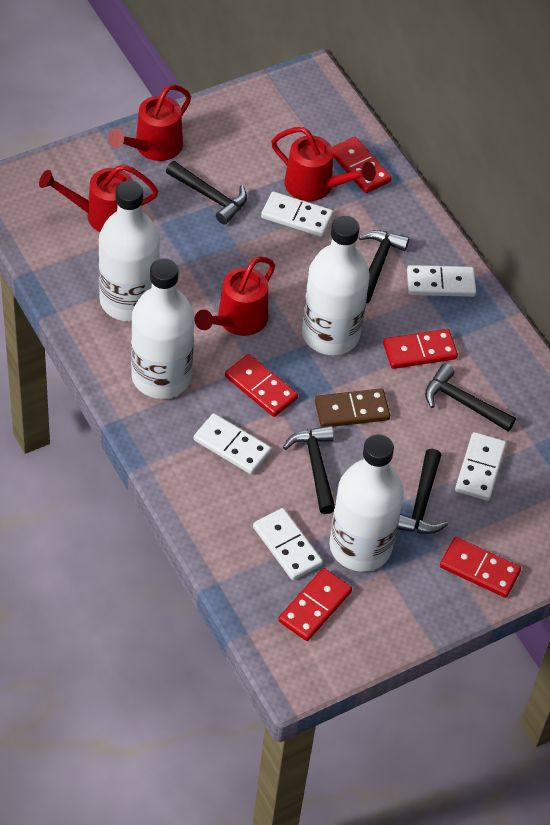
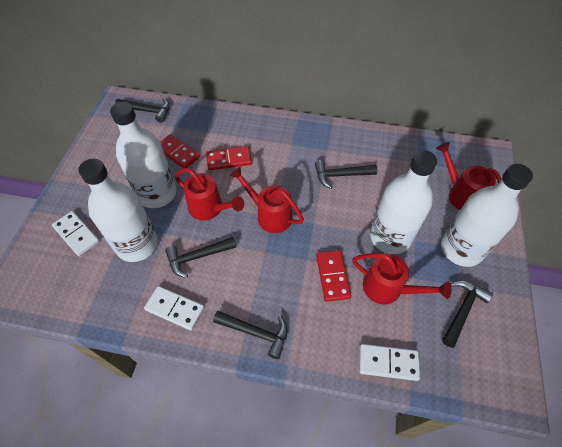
brown domino: [315,388,390,427] = 1 -> none = 0
red domino: [225,354,298,417] [278,568,352,641] [332,137,392,193] [383,329,458,369] [440,537,521,598] = 5 -> [160,134,200,168] [206,146,252,170] [316,250,351,302] = 3
white domino: [194,413,271,474] [253,508,323,580] [261,191,333,237] [407,265,476,297] [455,432,506,501] = 5 -> [52,211,100,256] [144,286,204,330] [359,344,420,381] = 3

